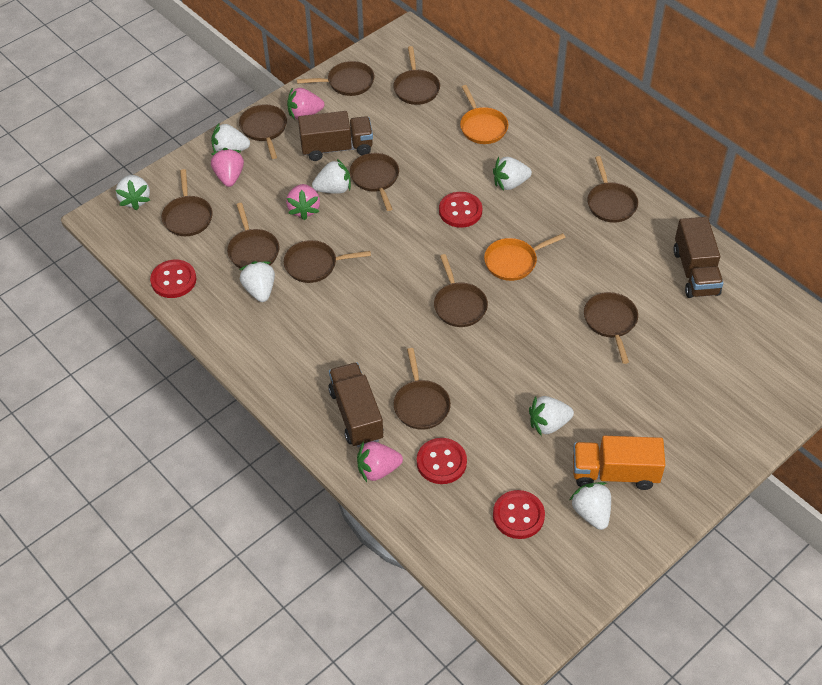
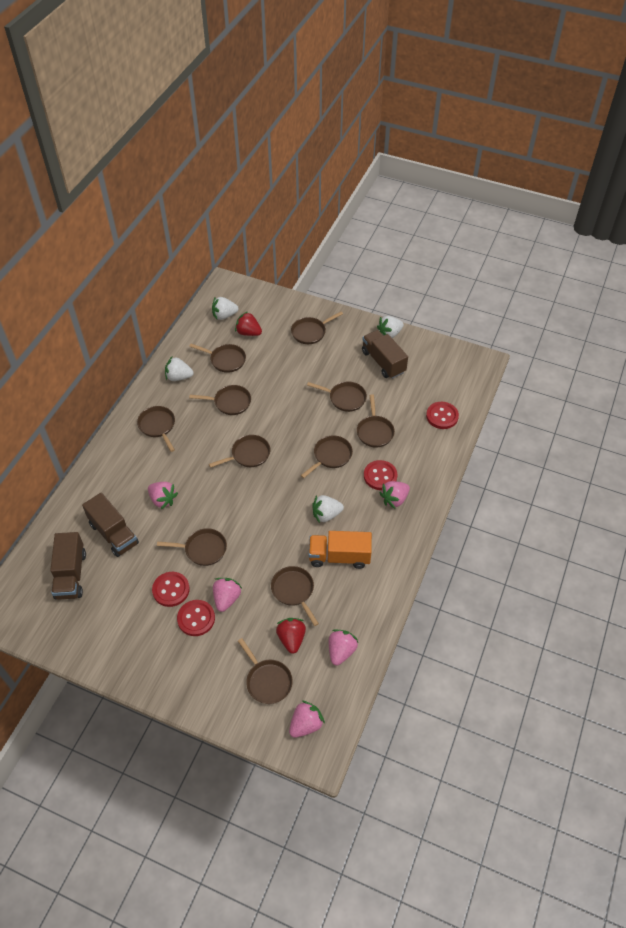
orange pan: [460,85,508,144] [484,233,565,281] = 2 -> none = 0
pink strawberry: [211,148,244,187] [286,184,320,220] [287,87,324,120] [357,441,403,482] = 4 -> [148,482,178,509] [213,578,242,612] [289,701,325,738] [329,630,358,666] [379,481,410,509] = 5
red strawberry: none = 0 -> [235,311,262,336] [276,618,306,654] = 2
white strawberry: [116,175,150,210] [211,122,250,152] [239,261,275,302] [312,159,351,194] [493,157,532,190] [529,396,574,436] [570,482,611,530] = 7 -> [165,357,194,381] [212,297,239,320] [312,495,344,523] [377,316,404,338] = 4

